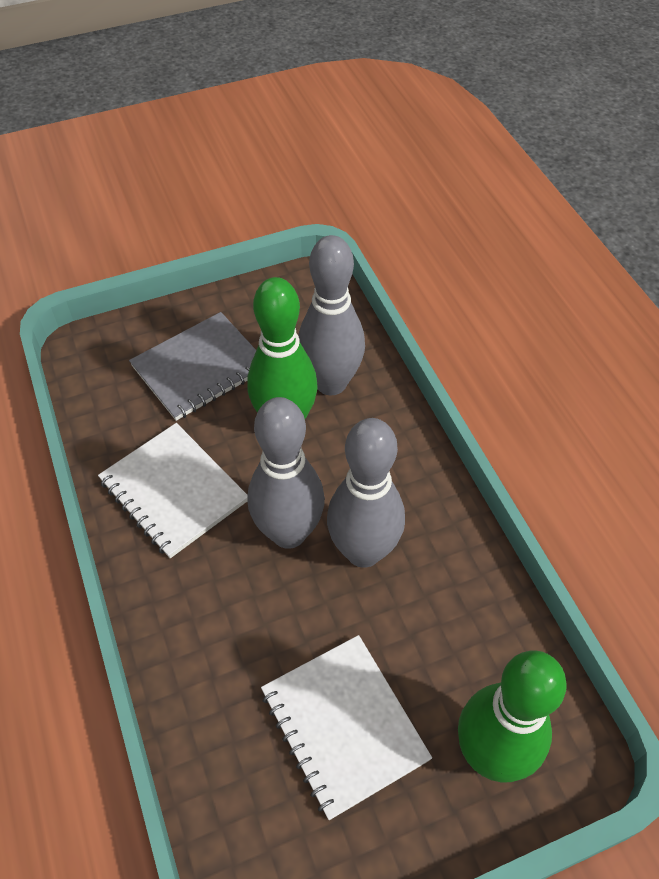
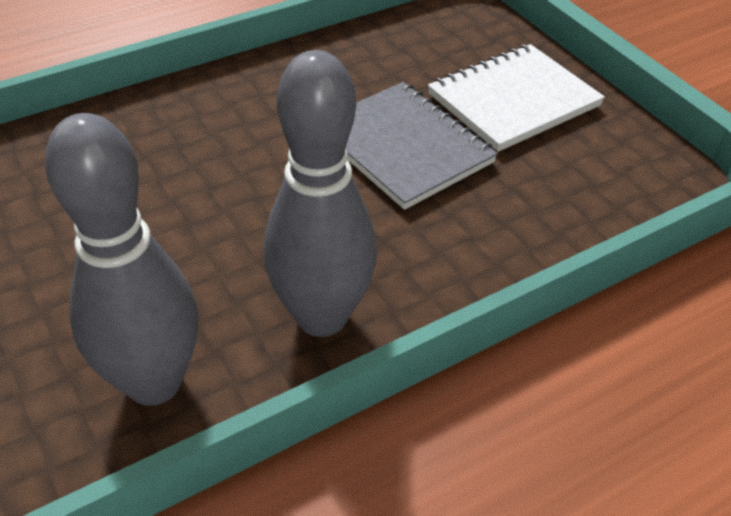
green bowling pin: [248,277,318,419] [458,650,567,783] = 2 -> none = 0
grey bowling pin: [248,397,325,549] [298,235,365,395] [327,418,405,568] = 3 -> [45,113,198,406] [264,50,377,337] = 2
white notebook: [98,423,248,558] [261,635,432,820] = 2 -> [428,44,605,152] = 1

